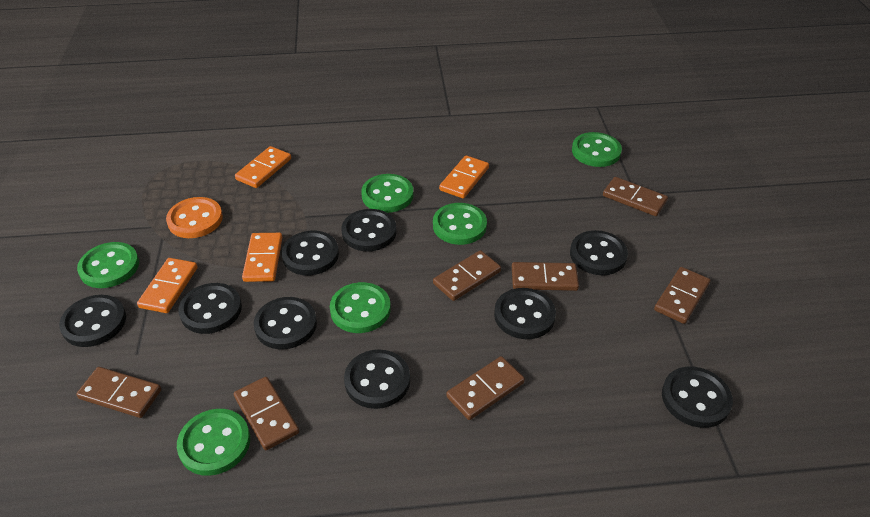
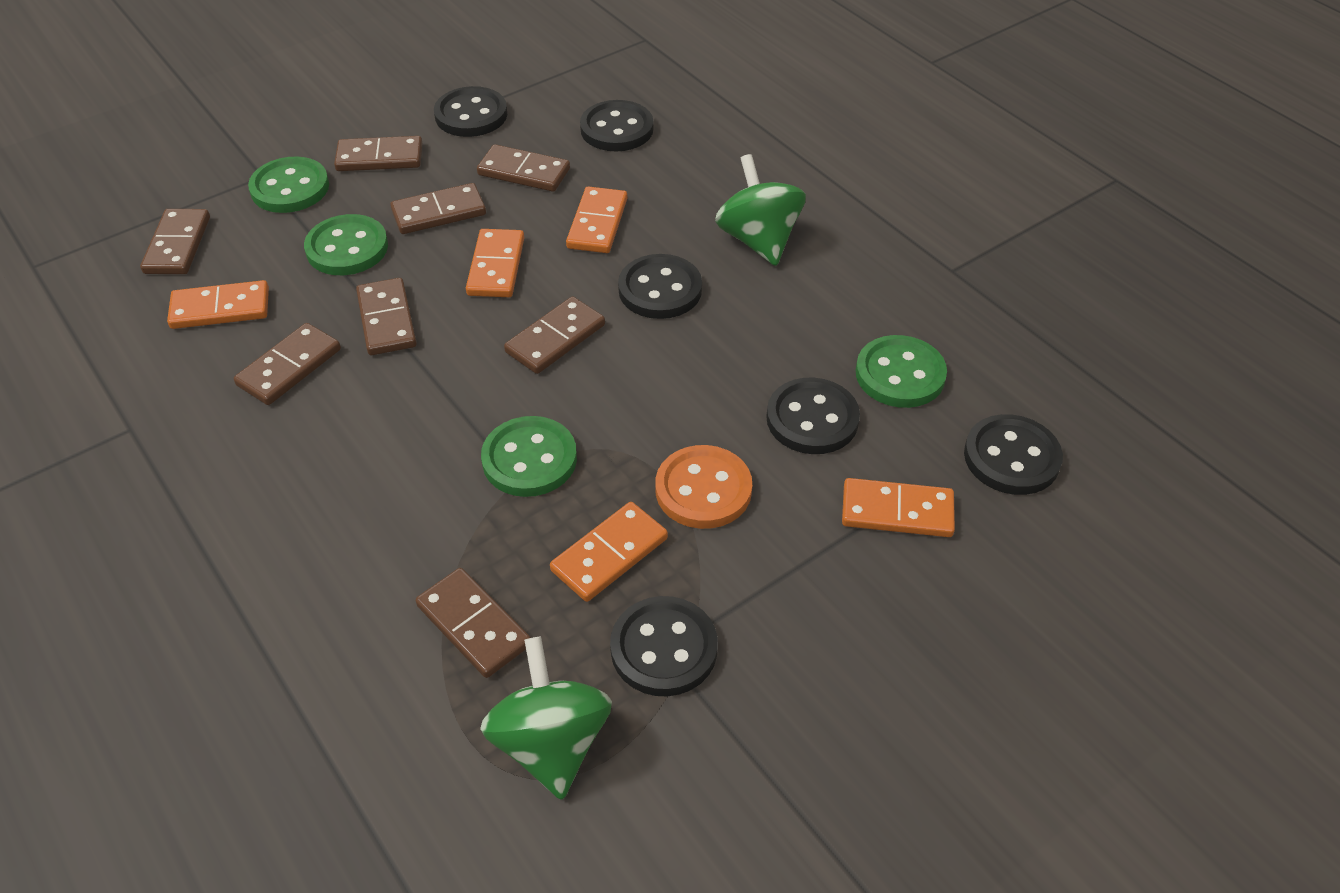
black button: [59,295,126,347] [178,283,242,334] [254,297,317,349] [281,231,339,275] [342,209,397,252] [344,349,410,409] [494,288,556,339] [570,230,628,275] [662,367,733,428] = 9 -> [434,86,507,137] [580,100,654,152] [610,596,718,696] [618,254,702,319] [766,378,860,454] [964,414,1063,495] = 6
brown domino: [76,367,161,418] [234,377,299,450] [433,250,501,301] [446,356,525,420] [512,262,579,291] [603,177,668,216] [654,267,710,324] = 7 -> [140,209,210,274] [234,323,341,405] [334,136,422,171] [356,278,417,355] [390,183,486,234] [416,568,531,678] [477,144,570,192] [504,296,605,374] = 8
green button: [77,242,139,288] [177,409,250,476] [330,282,391,333] [361,174,413,213] [433,203,487,245] [572,132,622,167] = 6 -> [248,156,329,213] [304,214,388,275] [481,416,577,497] [856,335,947,408] = 4
green spinning top: none = 0 -> [480,636,612,800] [715,154,806,266] = 2
orange domino: [137,258,198,313] [235,146,291,188] [242,233,282,282] [439,155,489,199] = 4 -> [167,280,269,329] [466,229,524,297] [550,502,668,602] [566,186,627,253] [842,478,955,537] = 5

